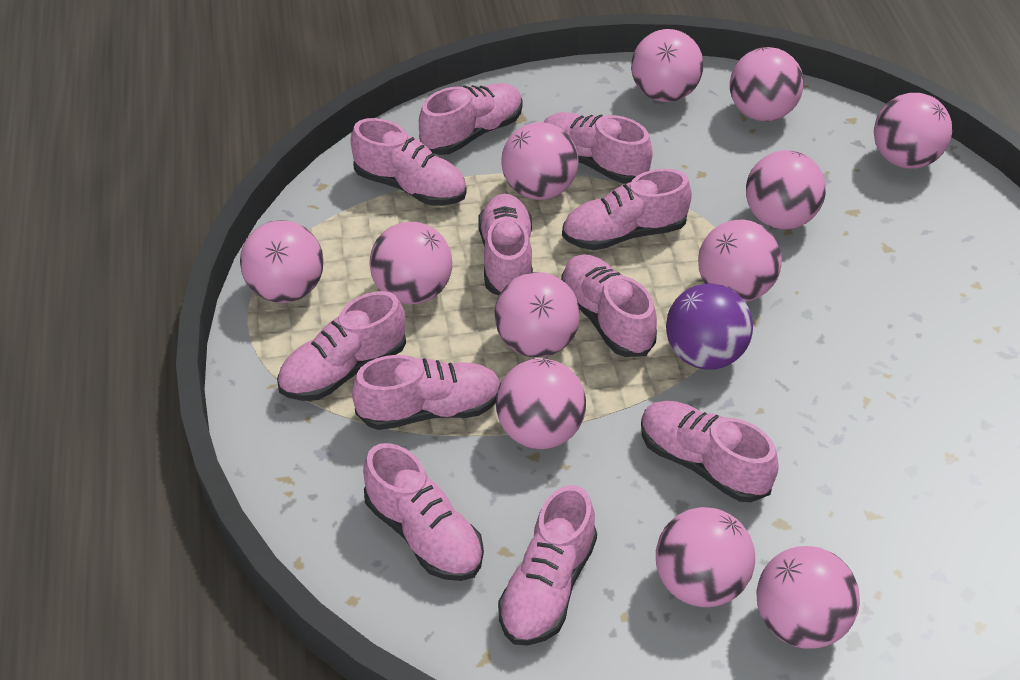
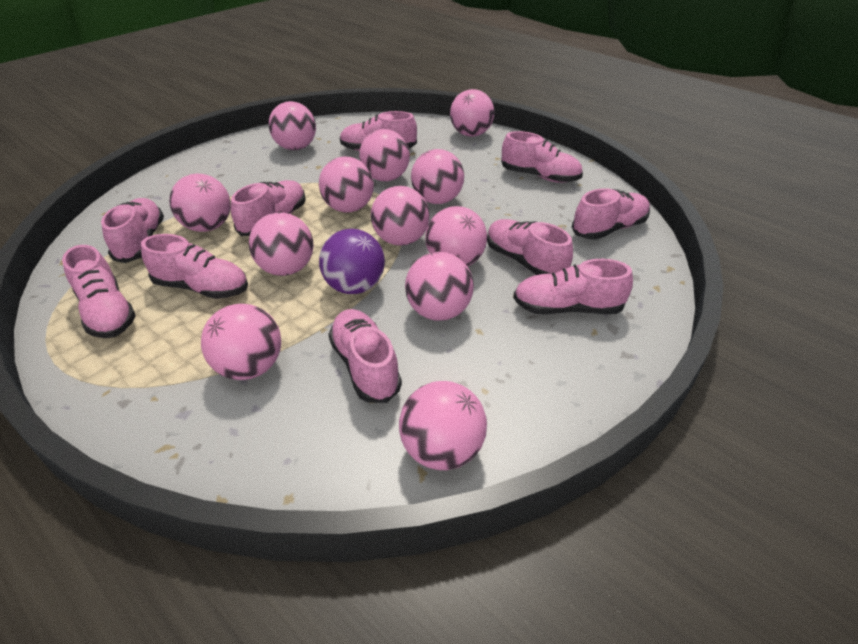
pink shoe: [277,291,406,401] [351,118,467,206] [352,355,501,430] [363,443,484,581] [419,83,523,155] [478,194,533,295] [498,485,597,646] [543,112,653,184] [561,254,657,357] [562,169,692,250] [641,401,779,502] = 11 -> [62,245,136,338] [101,198,164,263] [141,234,248,299] [231,180,306,236] [328,309,402,403] [340,111,417,151] [487,219,573,275] [501,131,583,183] [513,259,633,315] [572,189,650,239] = 10

